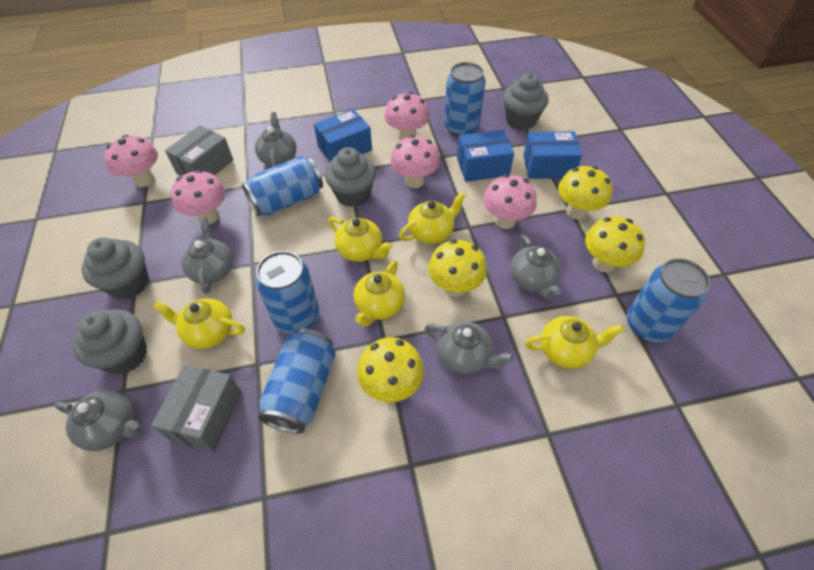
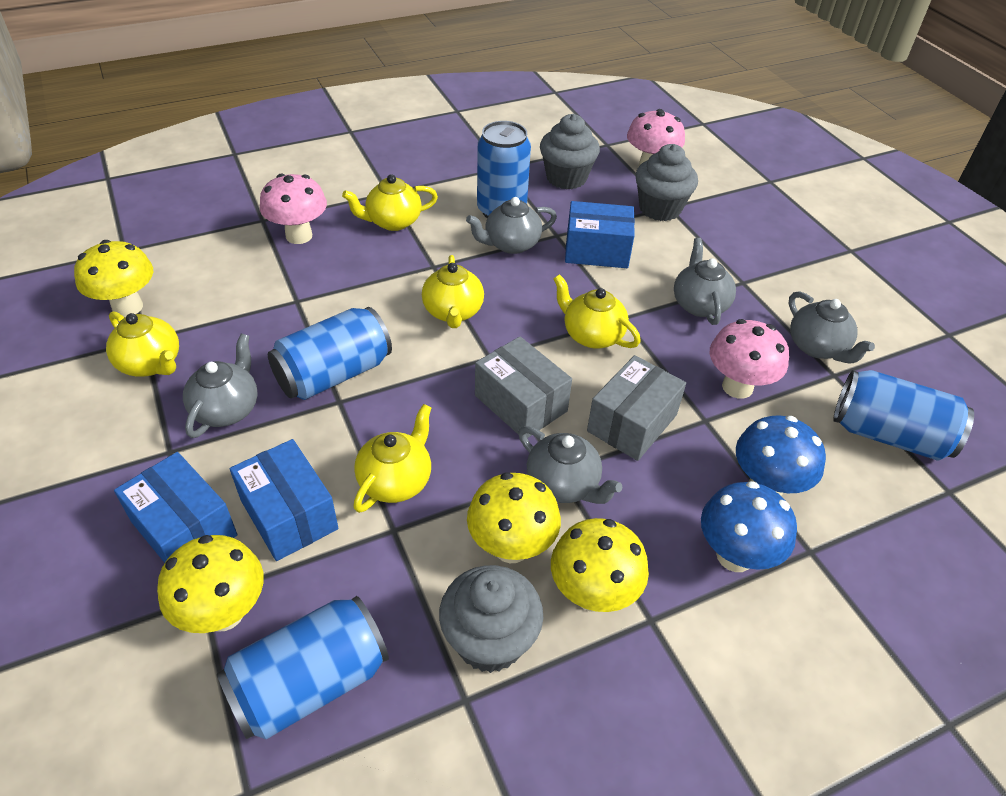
blue can: [242,156,323,216] [255,251,320,334] [258,329,336,434] [444,62,486,137] [627,258,710,343] = 5 -> [217,596,389,739] [268,307,392,400] [477,121,531,218] [833,370,974,461] = 4
blue mushroom: none = 0 -> [701,481,797,572] [736,416,826,496] = 2
grey cupcake: [72,309,147,374] [82,237,149,300] [325,147,376,207] [503,73,549,130] = 4 -> [439,565,543,673] [540,114,600,190] [635,144,698,221] = 3
pink mushroom: [104,135,158,187] [171,170,226,224] [384,92,430,140] [390,135,440,188] [483,174,537,229] = 5 -> [260,174,327,244] [627,109,685,166] [710,319,789,399] = 3

